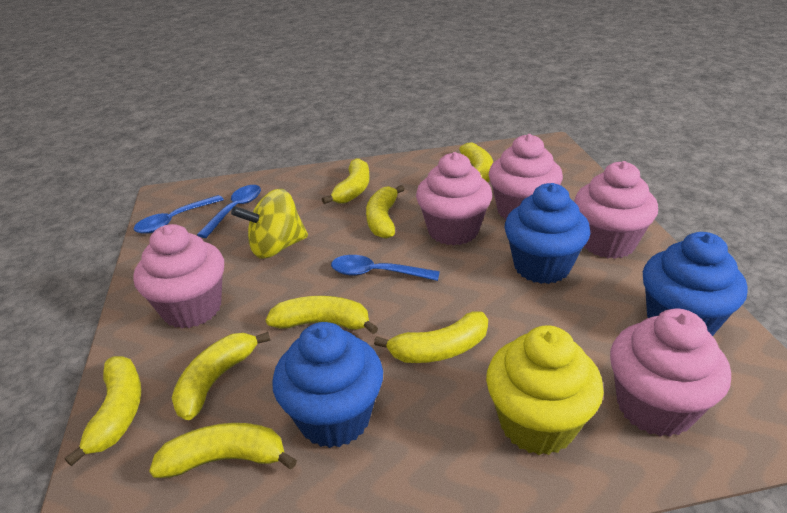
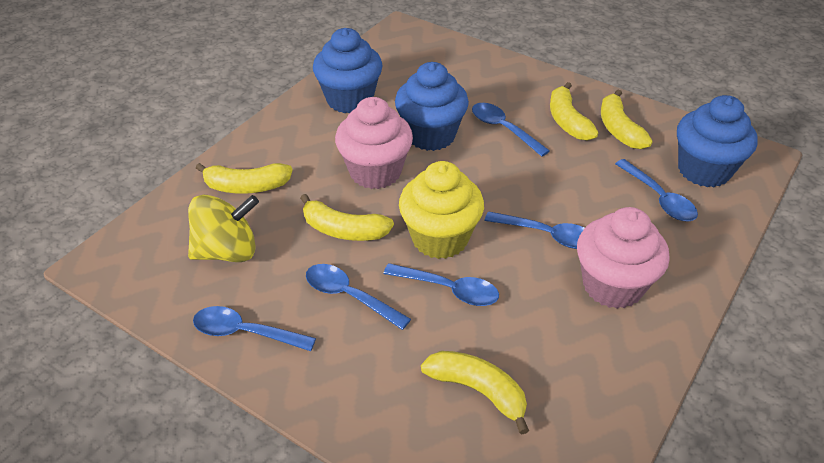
blue spoon: [134,195,224,234] [197,185,261,238] [331,255,440,281] = 3 -> [193,306,316,351] [306,264,411,330] [383,263,499,306] [472,103,550,157] [484,211,585,249] [615,159,698,221] = 6
pink cupcake: [133,224,224,328] [416,152,492,245] [489,134,563,220] [574,161,658,259] [610,309,731,437] = 5 -> [335,97,413,189] [577,207,670,309] = 2
yellow banana: [65,356,141,466] [149,423,297,478] [172,332,270,420] [266,296,378,334] [322,158,370,204] [366,185,405,239] [374,312,488,363] [459,143,493,182] = 8 -> [196,163,292,194] [300,194,394,241] [421,351,529,435] [550,82,598,141] [601,90,652,149] = 5

